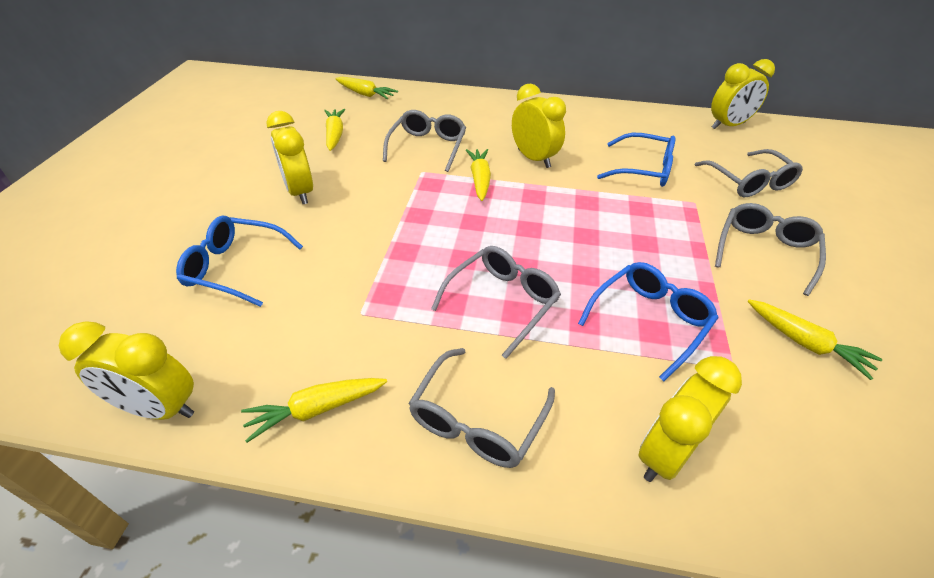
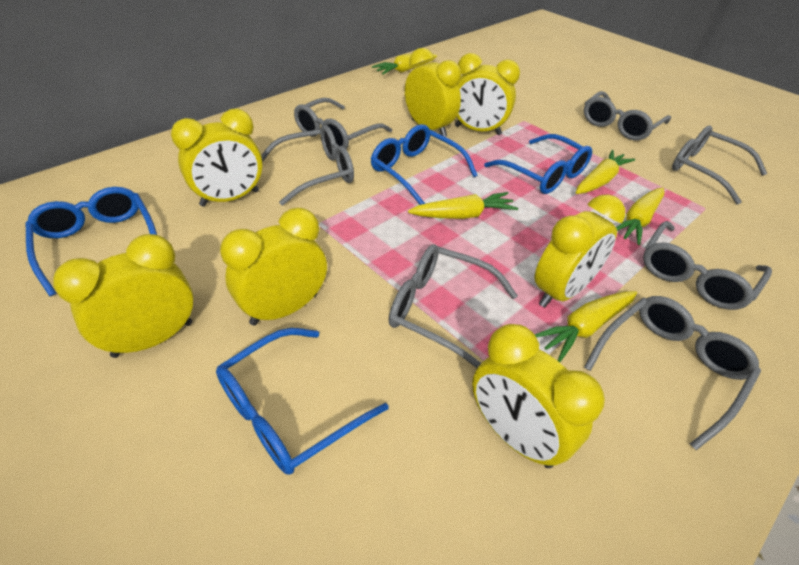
blue glasses: [176,216,303,307] [578,262,718,381] [597,133,676,187] = 3 -> [26,187,157,296] [216,328,389,475] [371,124,478,205] [484,134,592,194] = 4
grey glasses: [383,110,466,172] [408,348,555,468] [431,246,561,359] [695,149,803,197] [715,203,826,296] = 5 -> [261,125,354,205] [294,98,392,149] [389,244,518,368] [584,91,671,140] [584,296,761,450] [643,221,772,310] [672,126,767,204] = 7
yellow clock: [59,321,194,420] [266,111,313,204] [512,83,566,168] [638,356,742,482] [711,59,775,129] = 5 -> [53,234,193,358] [171,109,263,207] [220,208,327,326] [405,48,461,137] [455,53,520,135] [472,324,605,468] [534,194,625,308] = 7

